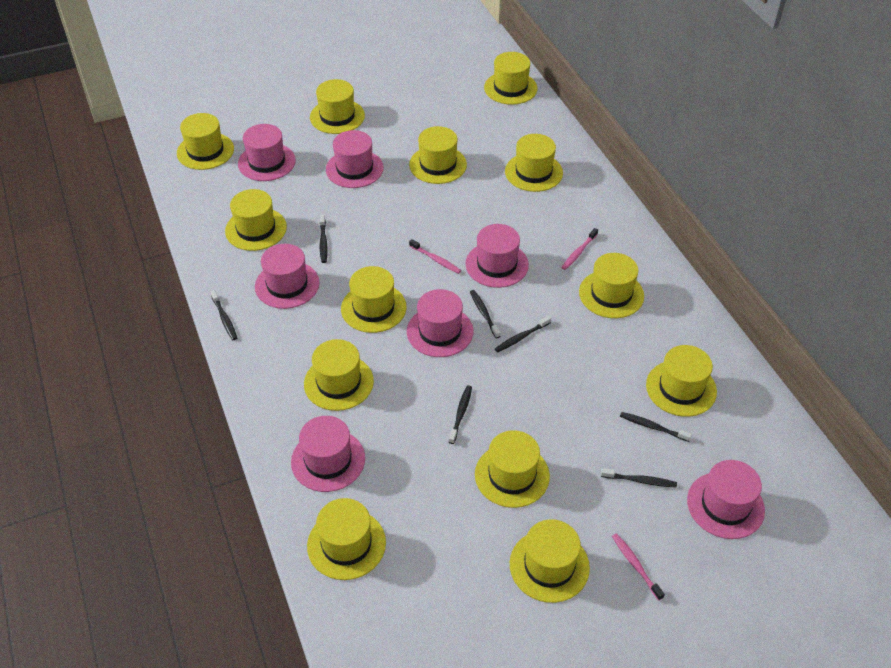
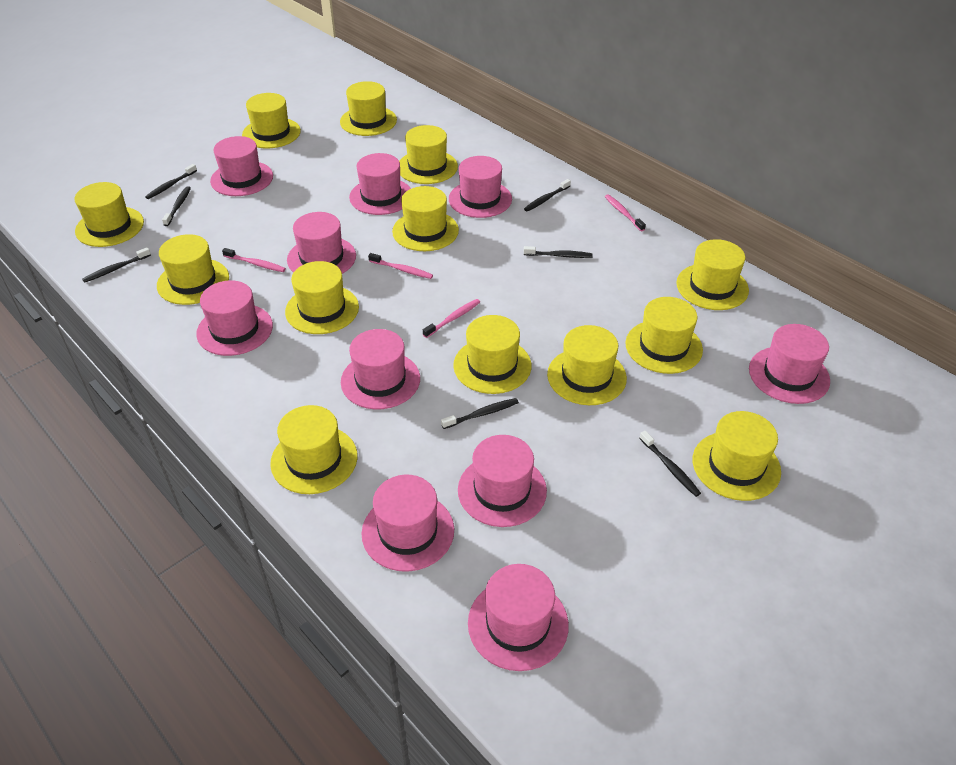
pink hat: [238,124,296,181] [255,244,319,309] [291,416,365,492] [326,130,384,188] [407,289,473,357] [465,224,529,288] [687,460,765,539] = 7 -> [196,280,273,356] [210,136,273,196] [287,212,356,274] [341,329,420,409] [349,153,411,215] [361,475,454,572] [449,156,512,218] [458,435,547,527] [468,564,569,671] [749,324,830,404] = 10
pink toothbrush: [409,239,461,274] [561,228,598,270] [612,533,665,600] = 3 -> [222,248,286,272] [368,253,433,279] [423,299,480,338] [605,194,646,231] = 4

